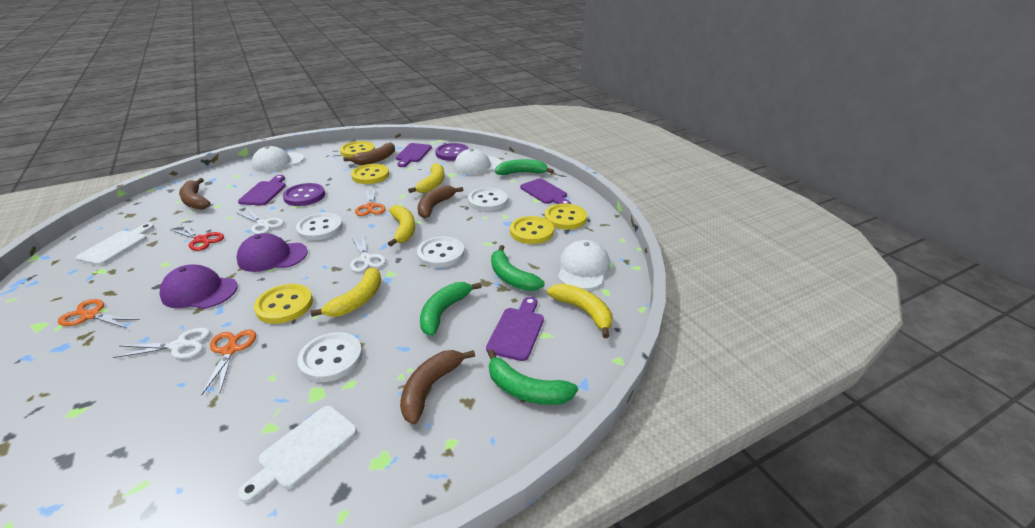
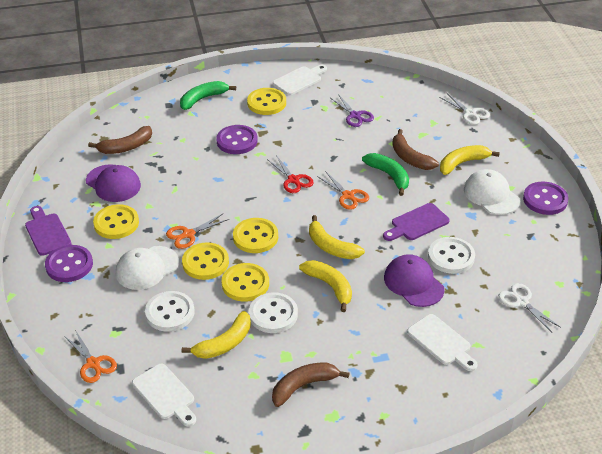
brown banana: [179,178,211,210] [343,143,395,165] [400,350,475,424] [418,185,463,218] = 4 -> [88,126,152,154] [272,362,350,407] [392,129,439,170] = 3
green banana: [420,282,482,336] [488,349,578,405] [491,245,545,291] [495,159,554,175] = 4 -> [180,81,236,110] [362,153,409,196] = 2
purple button: [283,183,325,206] [435,143,469,161] = 2 -> [45,245,93,282] [216,125,258,154] [523,182,569,215] = 3
purple cutting board: [238,175,286,206] [396,143,432,167] [486,297,544,361] [520,179,571,204] = 4 -> [25,206,71,256] [383,203,450,241] = 2
purple scissors: none = 0 -> [331,94,374,127] = 1
white button: [296,213,343,241] [297,332,362,382] [417,236,464,268] [468,188,508,211] = 4 -> [145,291,195,332] [249,293,298,333] [428,237,475,274] = 3
white cap: [252,146,304,172] [454,149,503,175] [558,240,610,290] = 3 -> [116,246,179,290] [464,169,520,215] = 2
white cutting board: [76,223,154,266] [238,406,357,503] = 2 -> [132,364,196,426] [273,65,327,95] [407,314,478,371] = 3
white scissors: [112,328,210,359] [237,209,284,234] [350,236,386,272] = 3 -> [439,93,490,125] [498,283,561,332] = 2

